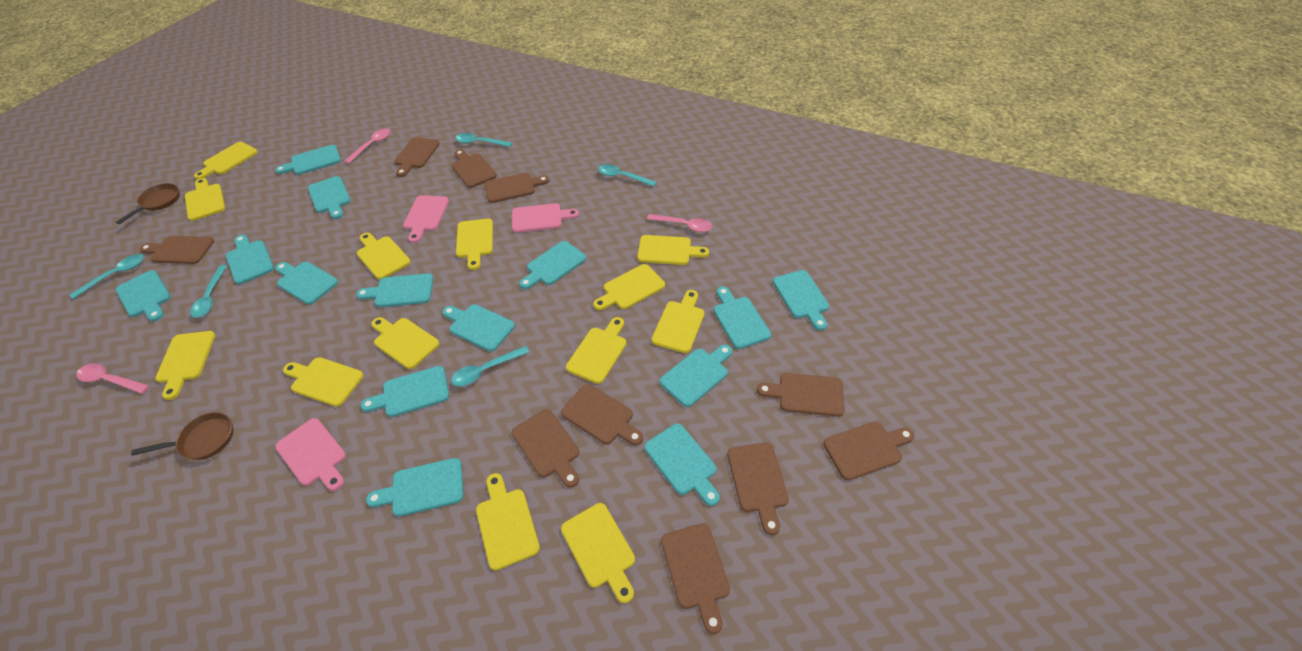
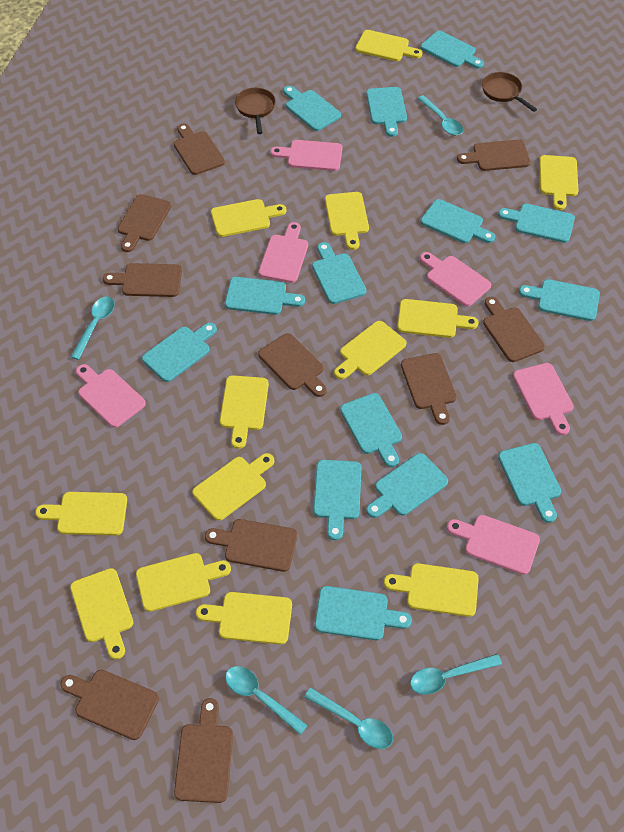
pink cutting board: [275,418,346,491] [403,195,449,243] [512,203,579,233] = 3 -> [76,364,146,428] [259,222,308,283] [270,140,343,171] [420,252,491,306] [447,515,540,575] [513,363,574,435] = 6
pink spoon: [76,363,150,394] [344,128,391,164] [647,214,712,232] = 3 -> none = 0

